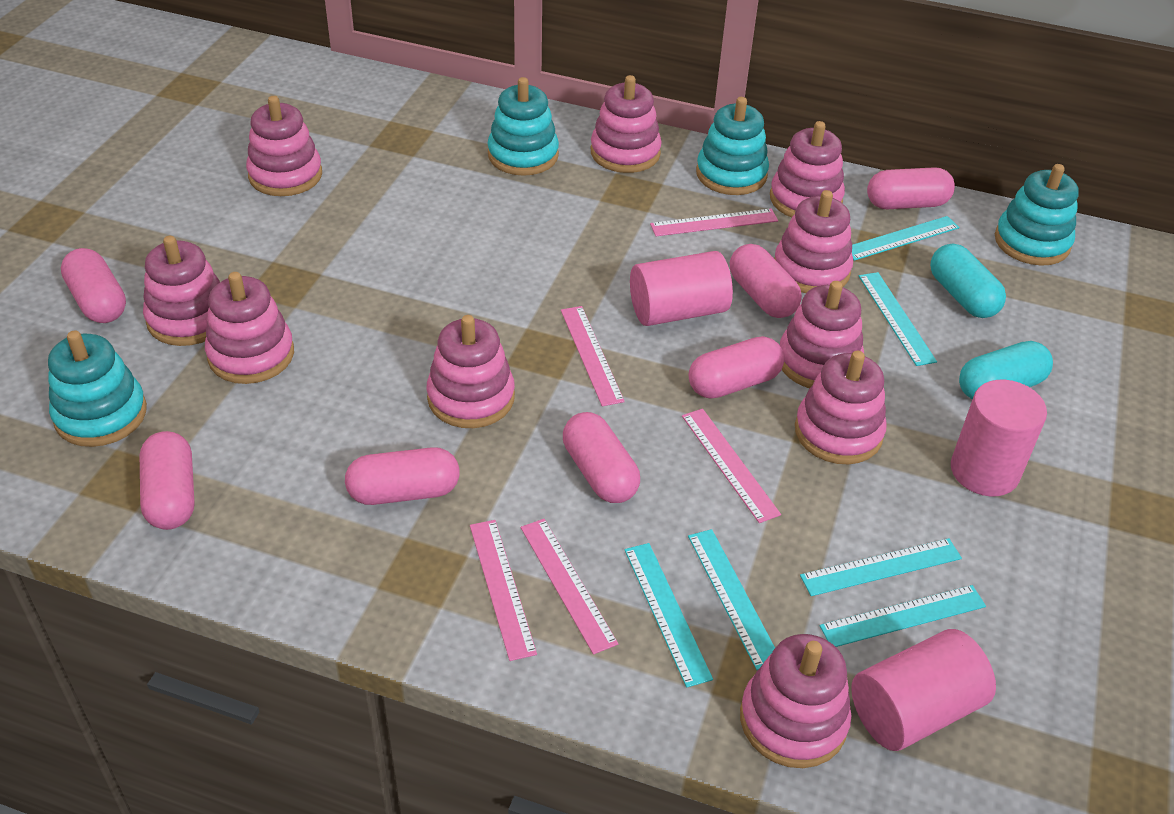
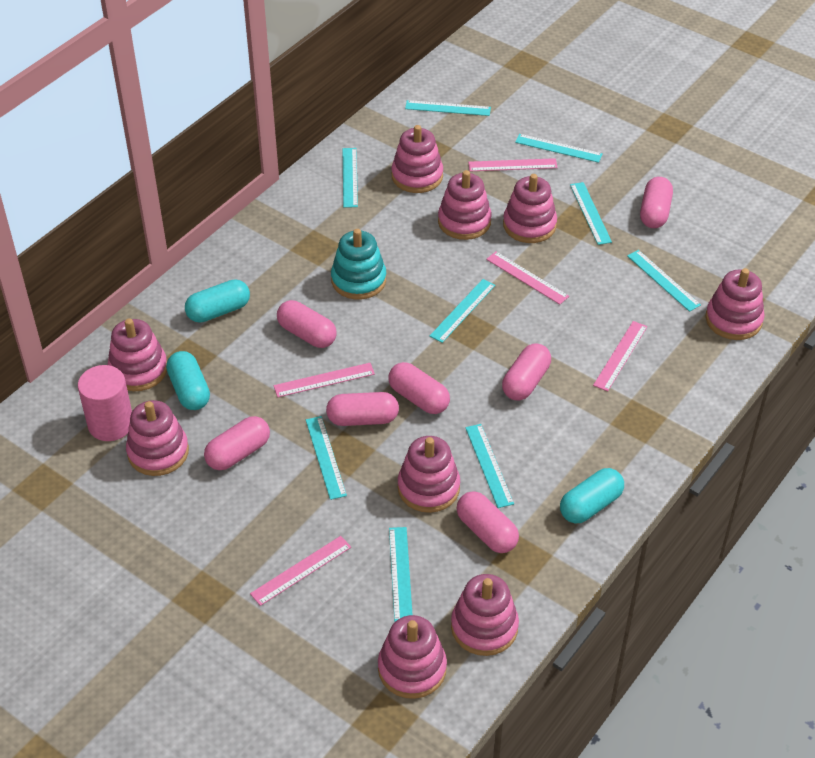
pink cylinder: [630,251,733,326] [851,629,996,751] [951,380,1047,496] = 3 -> [78,365,132,441] = 1
pink stacking toy: [143,236,220,346] [205,272,294,384] [246,96,322,196] [427,315,515,428] [591,75,662,173] [740,634,851,768] [770,121,845,217] [774,190,853,293] [780,281,864,388] [795,351,887,464] = 10 -> [107,318,167,391] [126,400,189,476] [378,615,447,699] [392,125,443,193] [398,436,460,513] [438,170,492,240] [451,574,519,656] [503,174,557,243] [705,268,765,340] = 9
turquoise capsule: [930,244,1006,318] [959,341,1053,399] = 2 -> [166,351,210,410] [185,279,250,323] [560,468,624,523] = 3
turquoise ruler: [625,543,713,688] [688,529,775,670] [800,538,962,596] [820,585,986,647] [852,216,960,261] [859,272,937,366] = 6 -> [306,416,347,500] [343,148,358,208] [389,527,413,622] [405,100,491,116] [430,279,495,343] [465,424,514,508] [515,134,603,163] [570,182,612,245] [627,250,701,312] = 9
turquoise stacking toy: [48,331,147,447] [487,77,559,176] [696,97,769,195] [995,164,1079,266] = 4 -> [331,229,386,299] = 1

